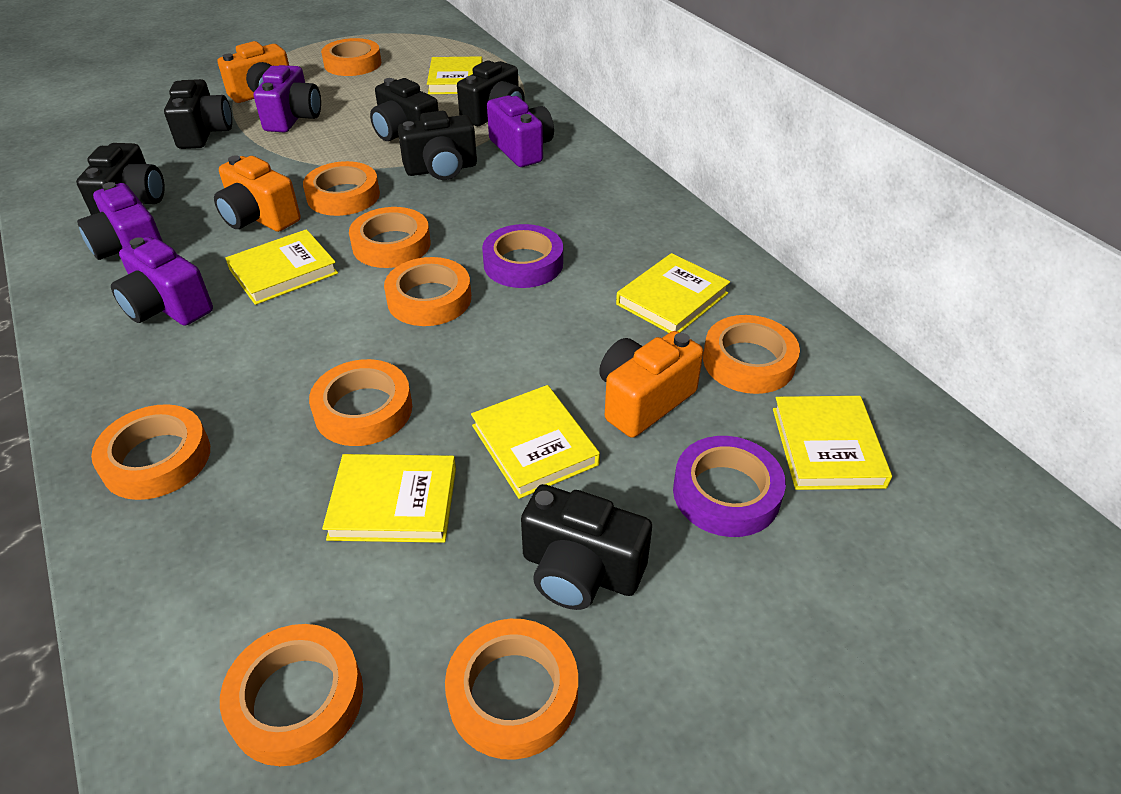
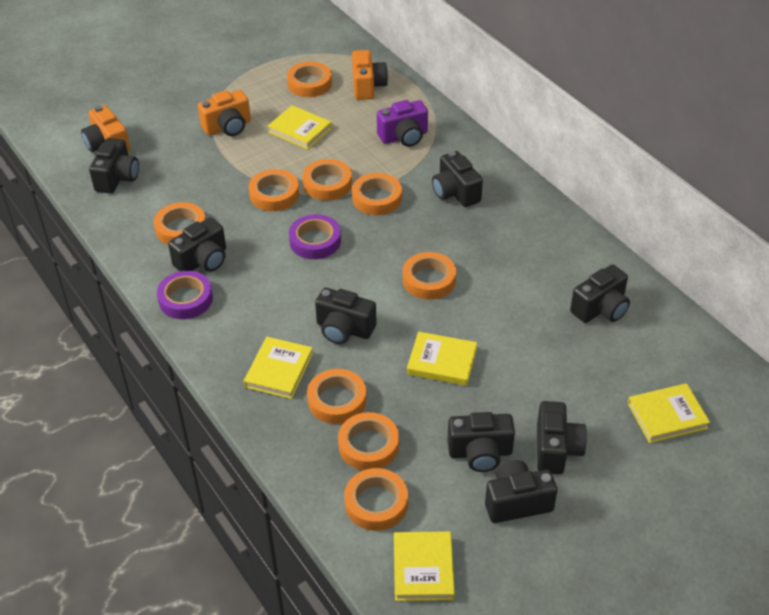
black camera: [76,143,165,215] [164,79,232,149] [370,78,439,141] [398,111,477,180] [457,60,525,126] [521,484,652,610] = 6 -> [89,138,139,194] [168,217,226,272] [315,288,377,344] [432,151,483,207] [447,412,515,472] [485,460,557,523] [537,401,587,474] [570,264,630,323] = 8
purple camera: [77,182,163,260] [111,237,213,326] [254,65,321,133] [487,95,554,167] = 4 -> [377,100,428,147] = 1
yellow book: [225,229,338,305] [322,454,456,543] [427,56,483,94] [471,385,600,499] [616,253,730,333] [773,396,892,490] = 6 -> [244,337,313,399] [268,105,332,150] [394,531,455,601] [407,332,477,386] [628,383,710,443] = 5

